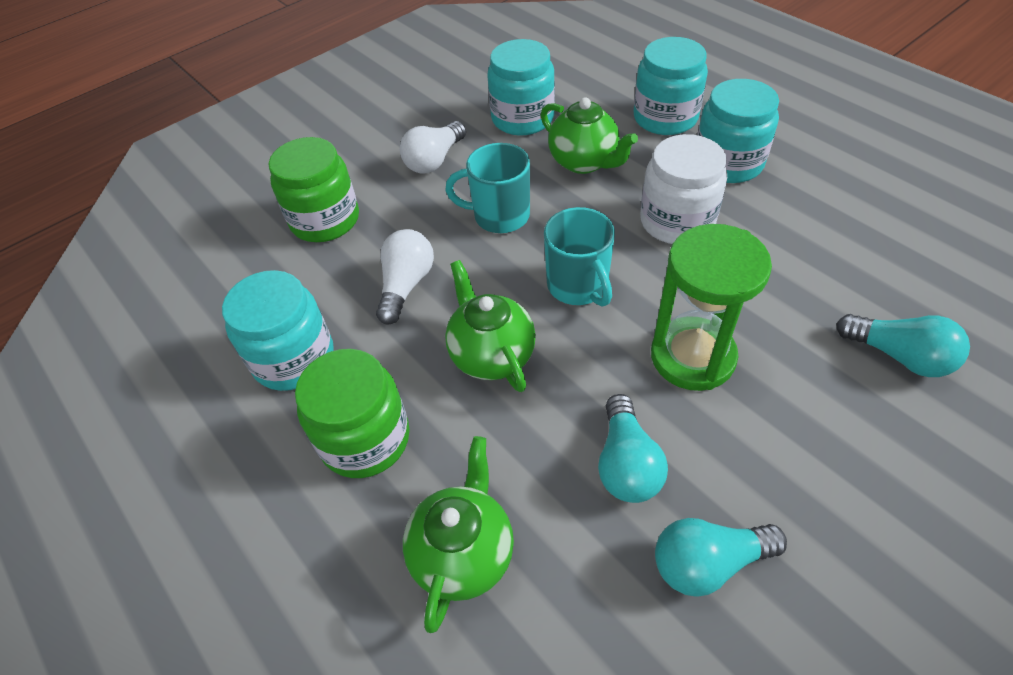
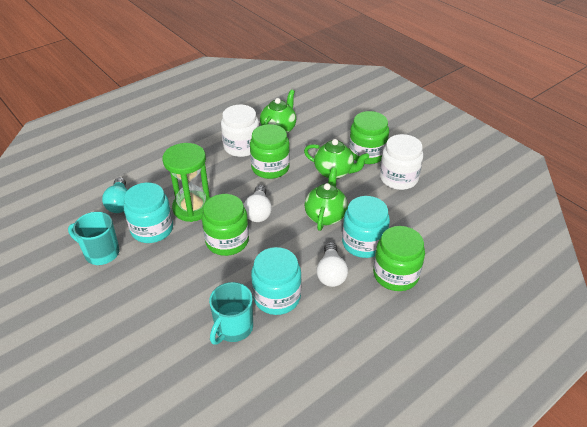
green jar: [269,137,359,242] [295,349,409,478] = 2 -> [202,194,249,256] [250,124,290,179] [349,111,389,164] [373,226,425,291] = 4
turquoise jar: [222,270,334,391] [487,39,555,135] [634,37,708,135] [697,79,779,183] = 4 -> [124,182,173,243] [251,247,301,315] [342,196,390,258] = 3
turquoise light bulb: [598,394,668,503] [655,518,787,596] [836,314,970,377] = 3 -> [102,177,127,213] = 1
white jar: [640,134,727,244] = 1 -> [221,105,259,157] [380,134,423,190] = 2

